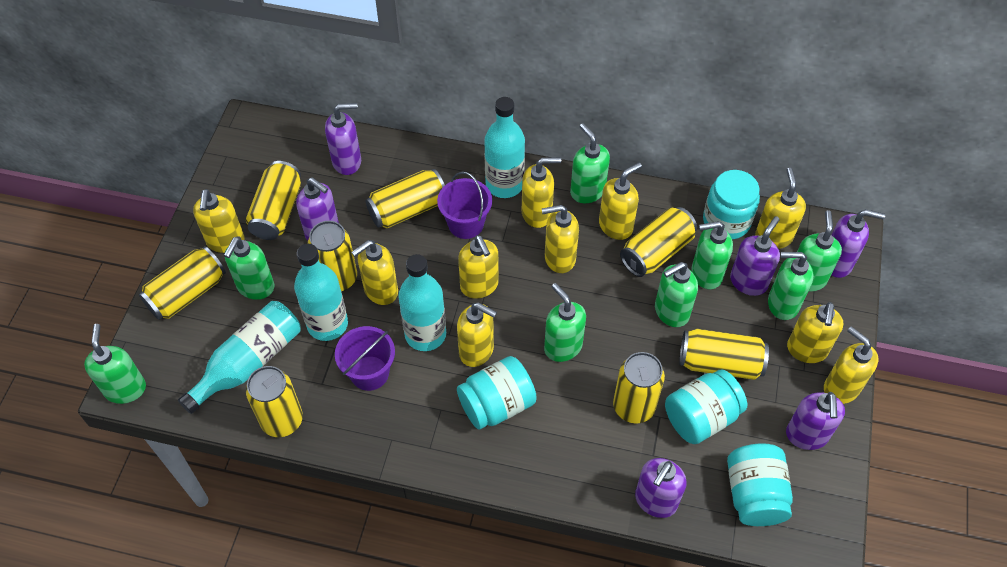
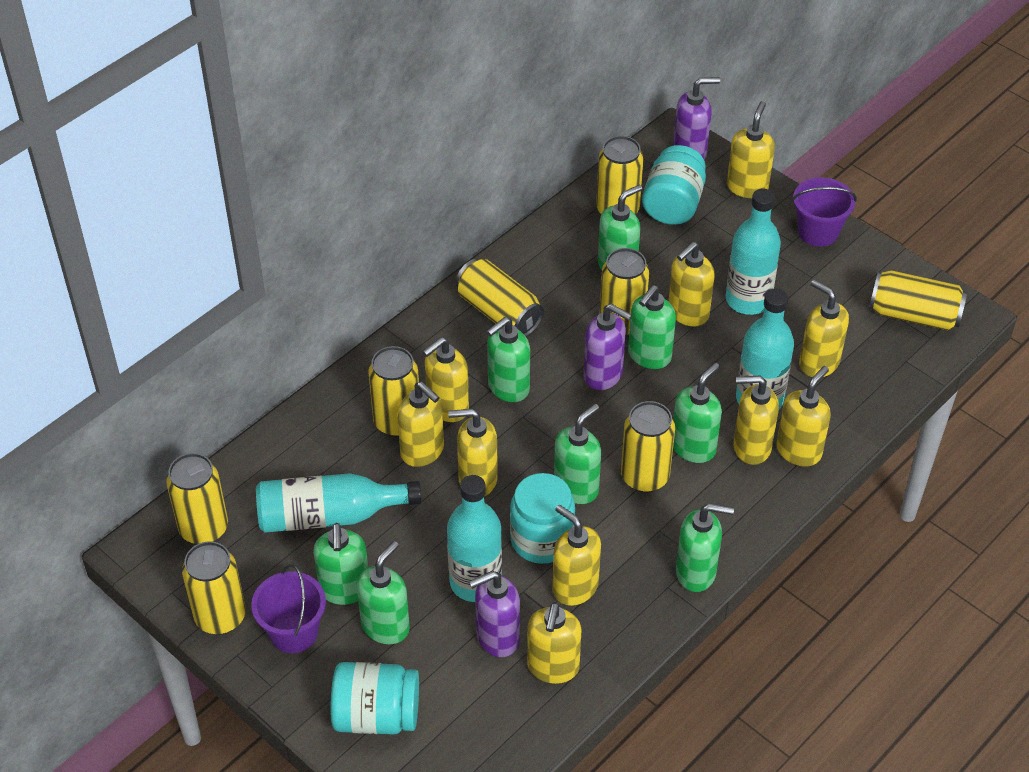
purple soap dispenser: [296,178,339,241] [325,103,361,175] [635,458,687,518] [730,216,780,296] [786,392,845,450] [831,209,885,278] = 6 -> [469,571,520,657] [584,304,632,390] [673,77,720,159] = 3
turquoise jar: [457,356,537,430] [665,370,747,444] [703,170,760,240] [727,444,793,526] = 4 -> [330,662,419,735] [510,473,575,564] [642,145,706,225] = 3

